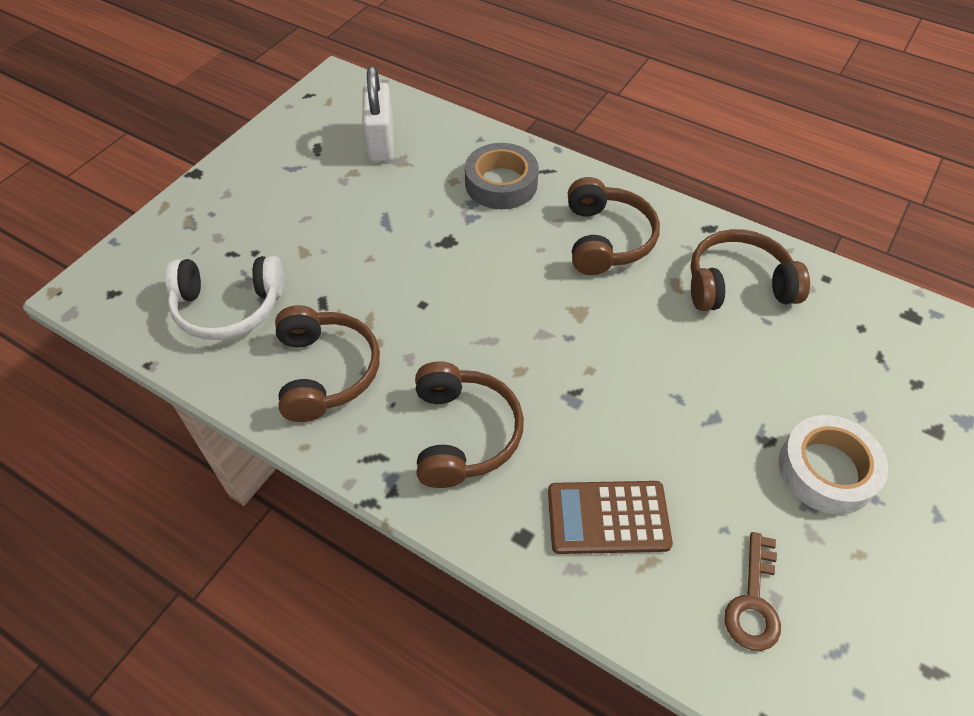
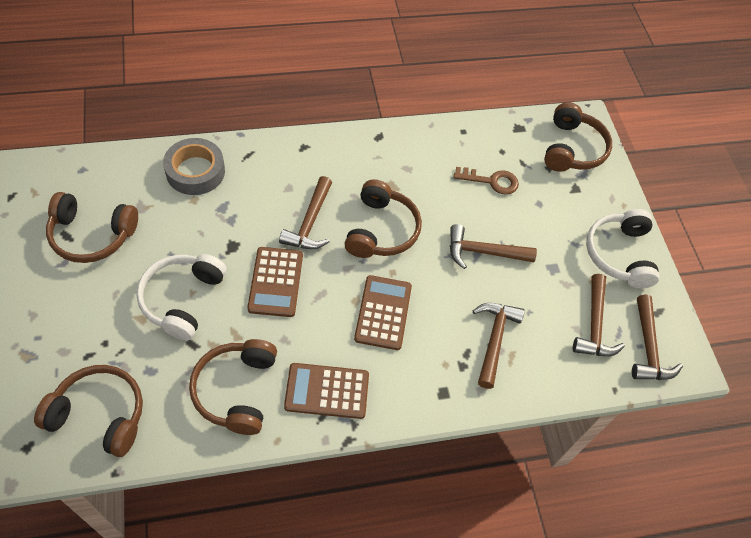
brown calculator: [548,481,673,554] = 1 -> [247,247,303,317] [284,363,369,419] [354,275,412,350] = 3
brown hammer: none = 0 -> [279,176,332,249] [450,224,537,269] [473,303,525,389] [573,274,625,356] [632,295,683,380] = 5
brown headphones: [275,305,380,422] [415,361,524,488] [568,177,660,275] [690,229,810,311] = 4 -> [34,365,143,457] [46,192,138,263] [189,339,277,435] [344,180,422,258] [544,102,612,171] = 5
white headphones: [165,256,284,340] = 1 -> [137,254,227,340] [586,209,660,288] = 2
white padlock: [362,66,394,162] = 1 -> none = 0
white tape: [779,415,888,515] = 1 -> none = 0

